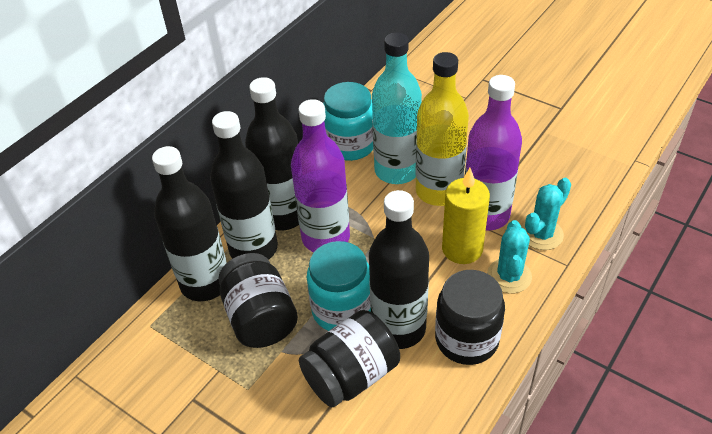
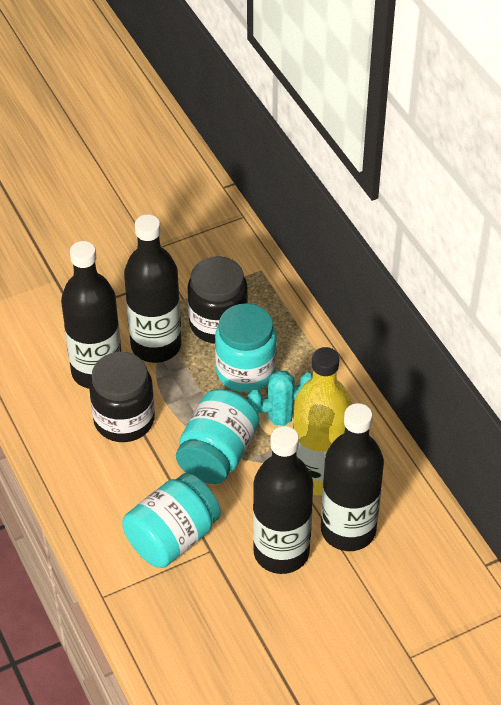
black jar: [218,253,298,348] [299,310,400,407] [435,270,505,365] = 3 -> [89,352,155,442] [187,256,248,343] = 2
purple bottle: [291,99,350,252] [465,75,522,231] = 2 -> none = 0
turquoise bottle: [372,33,422,184] = 1 -> none = 0
turquoise cactus: [487,220,532,294] [521,178,571,250] = 2 -> [248,370,313,435] = 1
turquoise jar: [307,241,371,331] [323,82,373,161] = 2 -> [122,473,221,568] [176,389,259,484] [215,303,277,392] = 3
yellow candle: [442,168,490,264] = 1 -> none = 0

